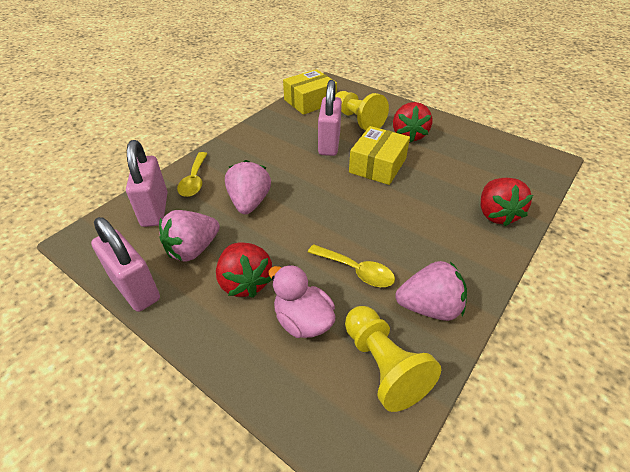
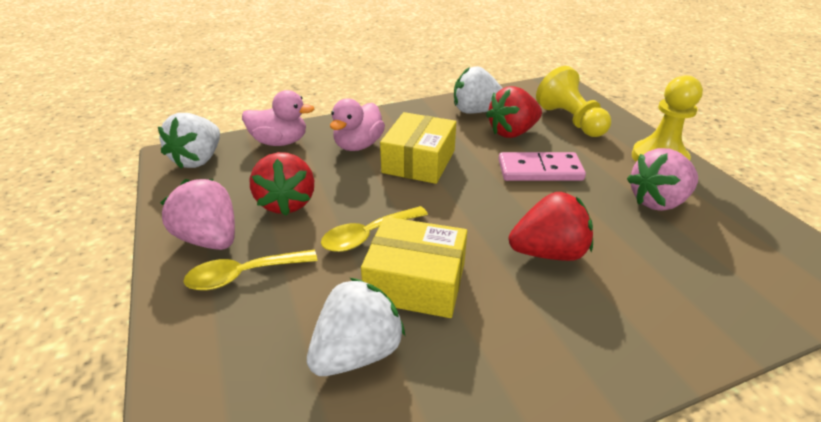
pink domino: none = 0 -> [498,152,586,181] = 1
pink duck: [269,265,335,338] = 1 -> [242,90,314,146] [330,98,385,151] = 2
pink padlock: [91,217,160,312] [126,140,168,227] [318,80,342,156] = 3 -> none = 0
pink strawberry: [159,210,220,261] [225,160,271,214] [395,261,467,321] = 3 -> [160,179,235,250] [627,148,698,211] = 2
white strawberry: none = 0 -> [158,113,220,169] [307,278,405,376] [454,66,503,114] = 3

